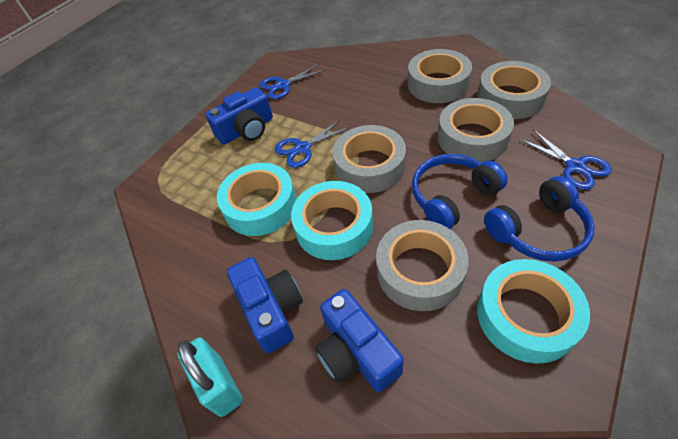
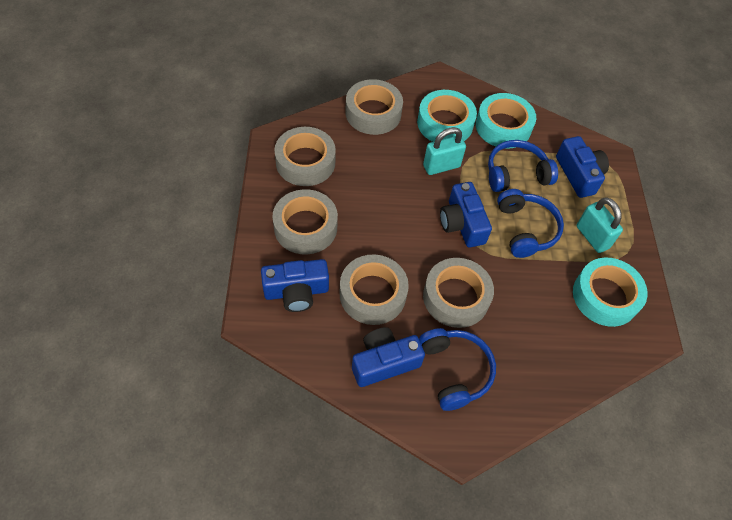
blue camera: [205,87,273,144] [227,257,303,353] [315,289,404,392] = 3 -> [261,259,329,312] [352,327,425,387] [440,182,492,248] [556,136,609,198] = 4
blue headphones: [412,154,508,229] [484,176,595,262] = 2 -> [419,328,496,411] [488,140,558,192] [497,189,564,258] = 3
blue scissors: [259,64,326,99] [275,119,351,168] [519,130,612,190] = 3 -> none = 0
turquoise padlock: [177,337,243,417] = 1 -> [423,127,466,175] [577,197,623,253] = 2

